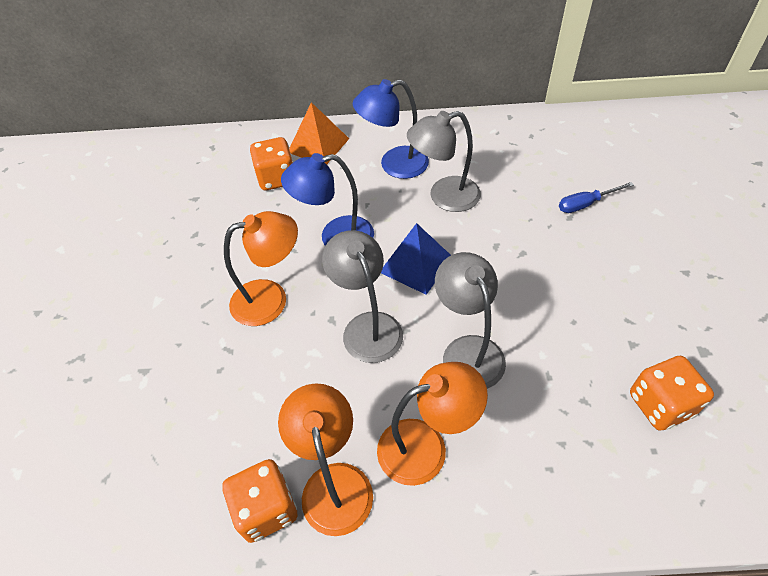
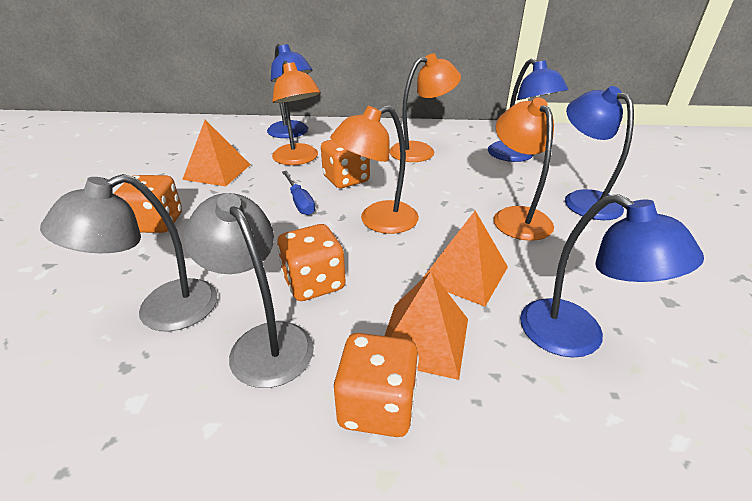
blue lamp: [281,153,374,246] [353,79,429,179] = 2 -> [267,44,313,138] [488,59,568,162] [520,194,704,358] [565,86,634,220] = 4
blue pyramid: [381,223,451,295] = 1 -> none = 0
grey lamp: [322,230,403,363] [407,111,481,212] [435,252,506,389] = 3 -> [40,174,217,332] [183,193,314,388] = 2
orange dice: [222,459,298,543] [250,137,293,190] [630,356,714,431] = 3 -> [114,175,182,233] [277,224,346,301] [321,140,370,188] [334,333,419,437] = 4
orange lamp: [224,211,298,326] [278,383,373,536] [377,362,488,486] = 3 -> [272,61,321,165] [330,105,419,234] [389,53,461,162] [494,98,554,241] = 4
orange pyramid: [289,102,349,165] = 1 -> [182,120,251,187] [385,271,468,380] [422,211,508,306] = 3

